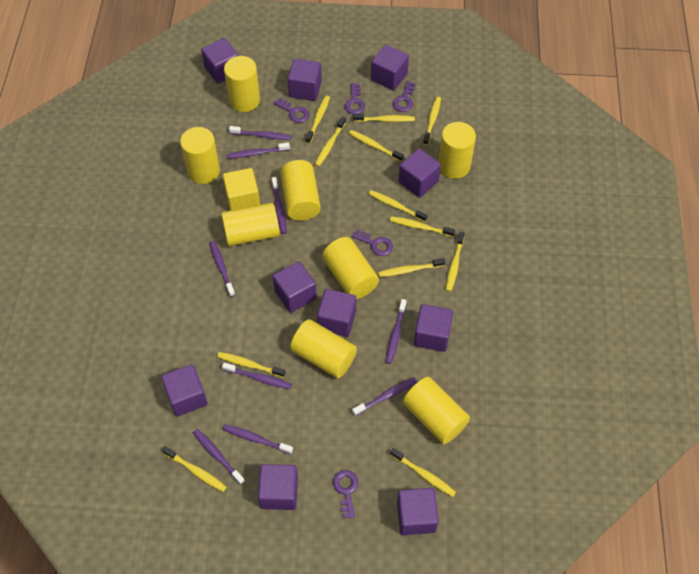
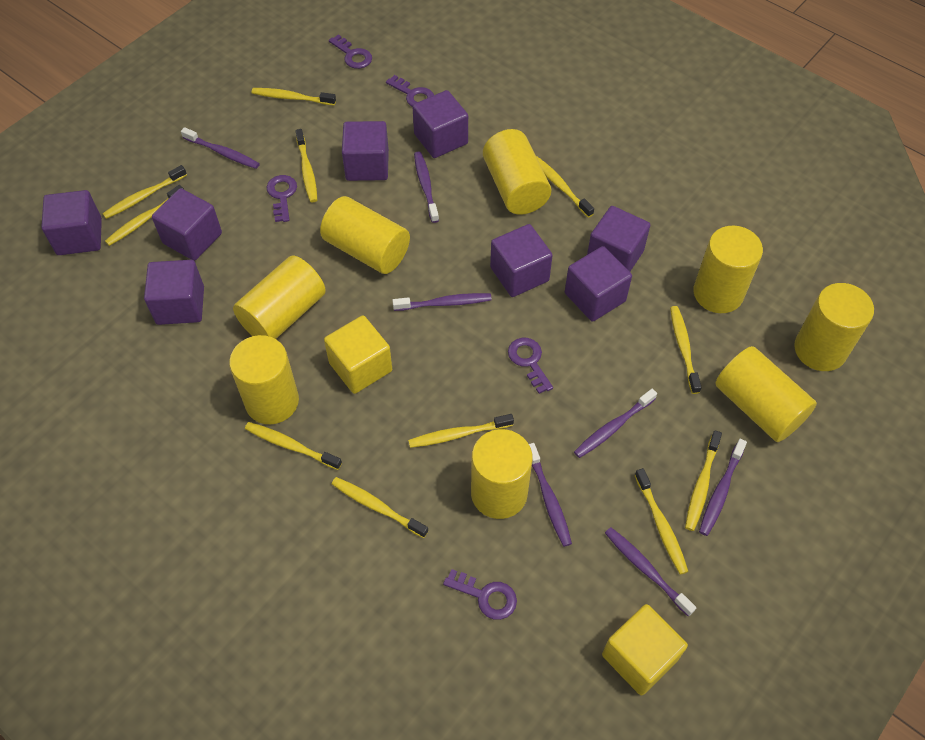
purple cube: [161,364,208,417] [201,38,239,84] [258,464,298,510] [273,261,317,313] [288,59,322,101] [317,289,356,337] [371,45,409,91] [397,488,439,535] [399,148,441,198] [414,304,453,352] = 10 -> [41,190,102,255] [144,260,204,325] [152,188,222,261] [342,121,389,181] [412,90,468,158] [490,224,553,297] [565,246,632,322] [587,206,650,272] = 8
purple toothbrush: [193,429,245,485] [209,241,235,297] [222,363,292,389] [223,424,293,454] [227,142,290,159] [229,126,291,140] [272,177,287,234] [352,377,417,416] [386,299,407,364] = 9 -> [181,127,260,169] [392,293,492,311] [414,151,439,223] [529,443,572,547] [574,389,657,458] [605,527,696,616] [699,439,747,536] = 7
yellow cube: [223,168,260,211] = 1 -> [324,315,392,394] [602,604,688,695] = 2
yellow toothbrush: [162,446,227,492] [217,352,285,378] [306,96,330,144] [315,117,346,167] [349,130,404,162] [353,114,415,122] [369,190,428,222] [378,258,445,277] [390,216,455,237] [390,448,456,497] [423,97,441,145] [446,232,465,292] = 12 -> [102,165,187,219] [105,185,184,246] [245,422,342,470] [252,88,336,106] [295,129,317,202] [332,477,428,538] [408,414,514,448] [536,156,594,218] [635,468,689,575] [670,306,702,394] [685,430,722,531] = 11

